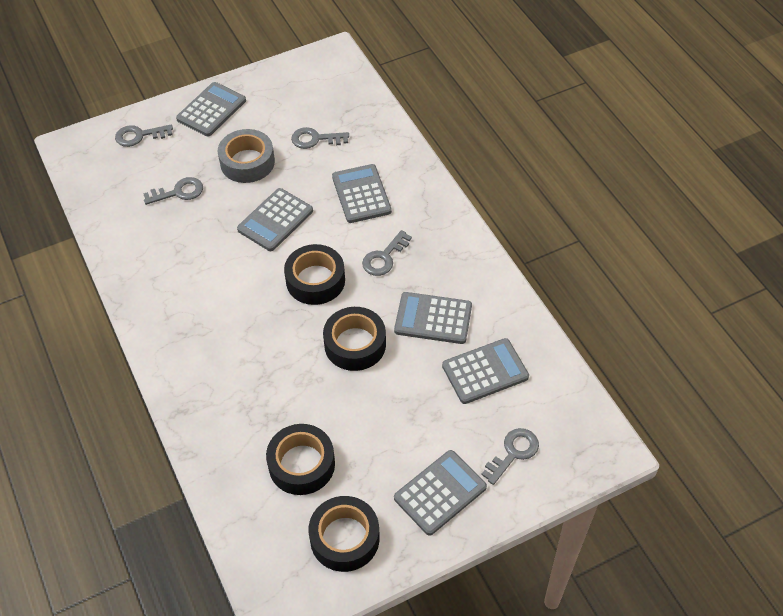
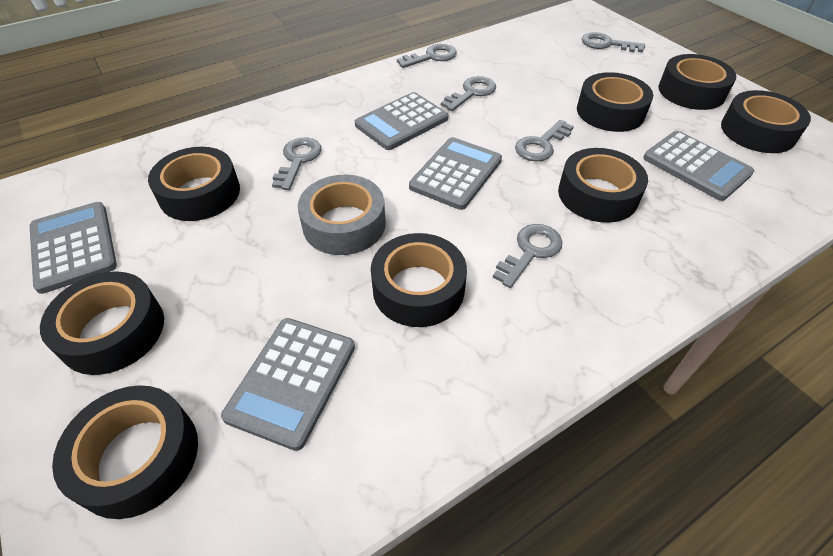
black tape: [266,424,335,495] [284,244,345,305] [308,496,380,572] [323,307,386,371] = 4 -> [40,271,164,375] [52,385,198,519] [148,147,240,221] [371,233,467,327] [558,148,648,223] [577,72,653,132] [658,54,736,110] [721,90,811,153] = 8
grey calculator: [176,82,246,136] [237,188,313,251] [332,164,392,223] [394,292,472,344] [394,450,487,536] [442,338,529,404] = 6 -> [30,202,117,294] [221,318,355,451] [355,92,449,150] [409,137,502,210] [643,131,754,201] = 5
grey key: [115,125,173,147] [143,177,203,205] [291,127,349,149] [362,230,412,276] [482,428,539,485] = 5 -> [272,138,322,190] [397,44,457,68] [441,76,496,111] [493,224,563,288] [515,120,574,162] [582,32,645,52] = 6

